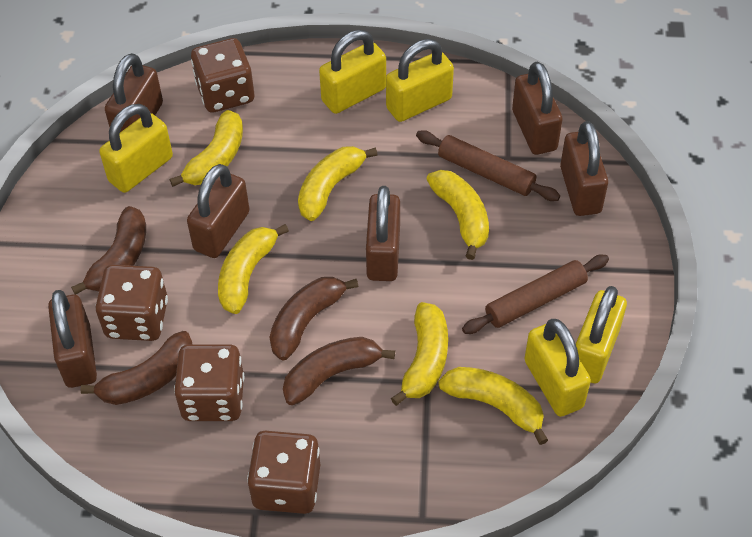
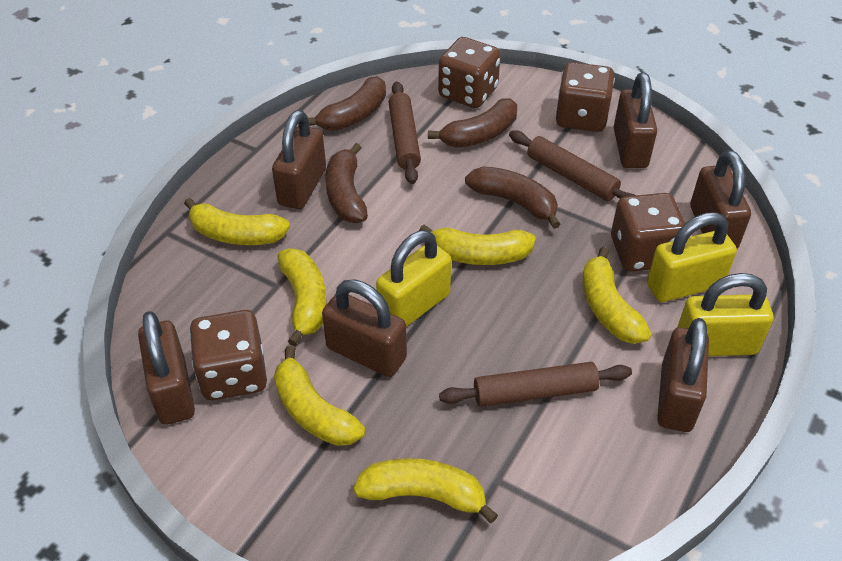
brown rolling pin: [416,130,560,201] [462,255,609,334] = 2 -> [389,81,421,184] [439,362,632,407] [509,130,636,201] = 3
yellow padlock: [99,104,173,193] [319,30,386,114] [386,39,454,122] [524,319,591,417] [576,286,627,383] = 5 -> [376,230,451,327] [647,212,737,302] [677,273,774,356] = 3

